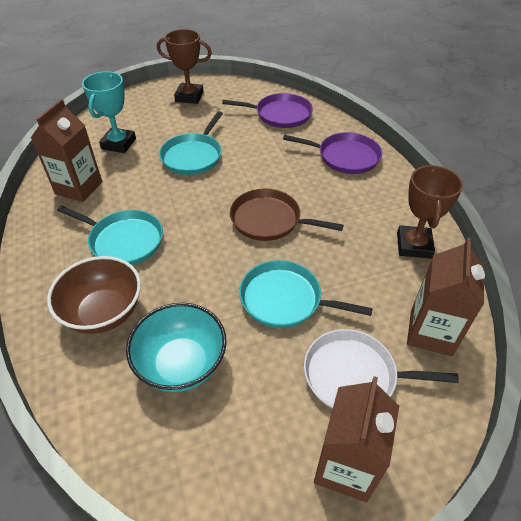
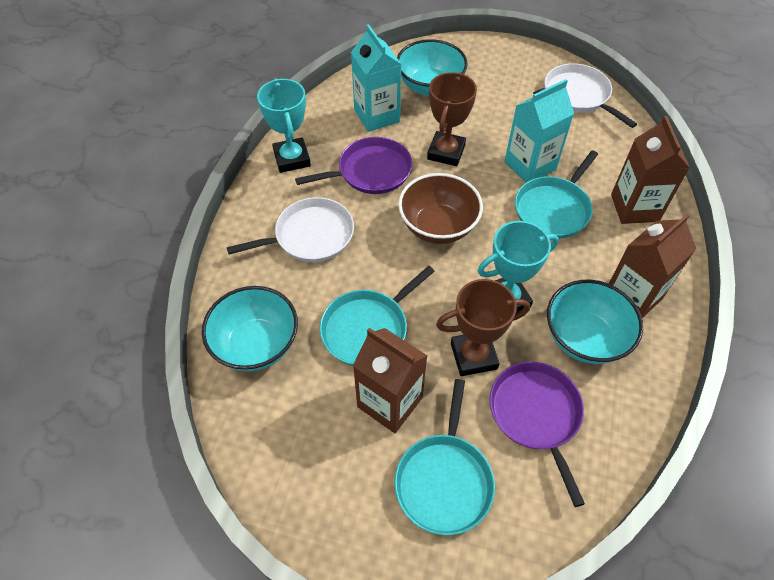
brown pan: [230,189,344,241] = 1 -> none = 0
turquoise bowl: [126,303,226,392] = 1 -> [202,286,298,371] [397,39,468,96] [547,280,643,364] = 3
turquoise carton: none = 0 -> [351,24,402,132] [504,79,574,183] = 2
turquoise trophy: [82,71,136,153] = 1 -> [257,78,311,173] [478,221,559,313] = 2
white pan: [304,329,459,409] = 1 -> [227,197,354,262] [544,63,637,128] = 2

